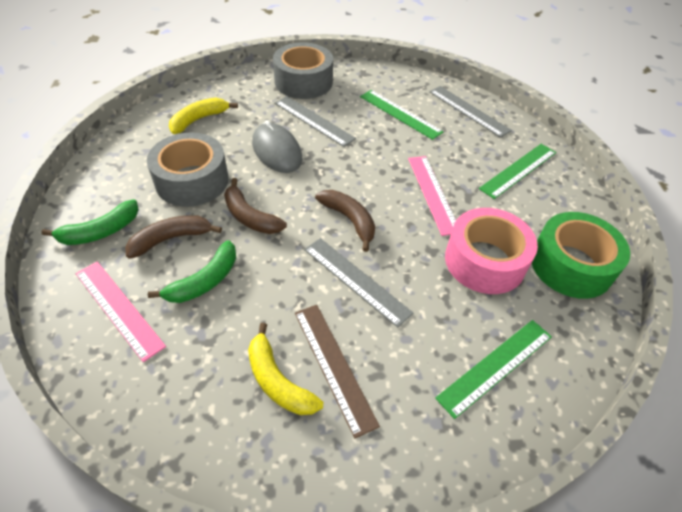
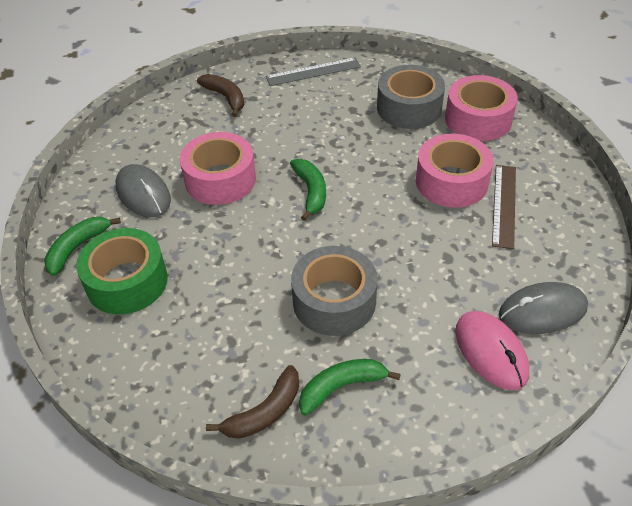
brown banana: [125,215,222,259] [224,178,287,234] [315,190,375,252] = 3 -> [197,74,244,117] [206,365,299,439] = 2
green banana: [41,199,139,245] [148,240,236,303] = 2 -> [44,217,121,276] [290,159,326,221] [299,359,401,416] = 3
green ruler: [360,90,443,140] [435,320,552,419] [479,144,556,199] = 3 -> none = 0
grey mouse: [252,120,302,173] = 1 -> [116,164,171,217] [499,282,588,334] = 2
grey ruler: [275,96,356,147] [304,238,413,327] [429,86,512,138] = 3 -> [266,57,361,86] = 1
pink mouse: none = 0 -> [455,311,529,391] = 1
pink ruler: [76,261,166,362] [408,156,456,236] = 2 -> none = 0
pink tape: [445,208,538,294] = 1 -> [180,132,256,205] [416,134,494,208] [445,75,517,141] = 3
yellow banana: [169,98,238,134] [248,323,323,415] = 2 -> none = 0

